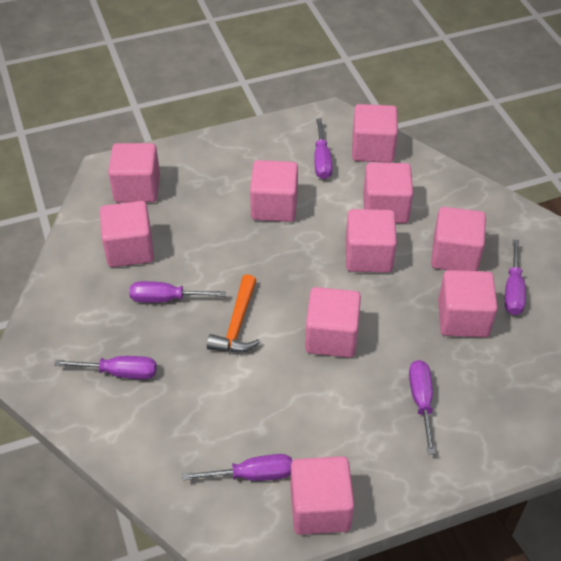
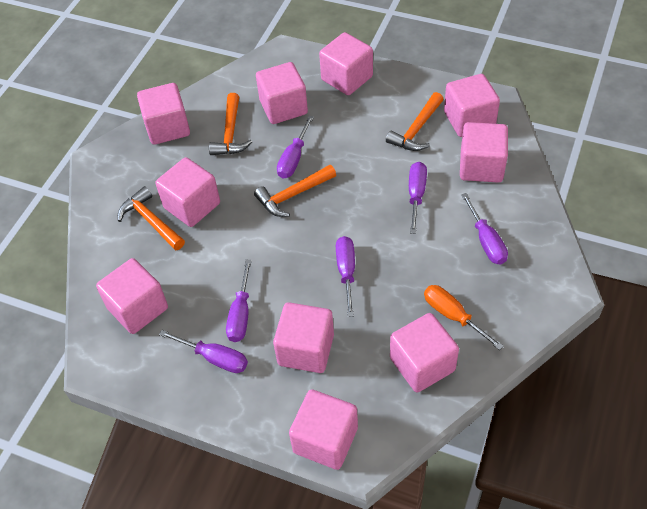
orange hammer: [207,274,260,352] = 1 -> [118,186,185,250] [209,93,252,155] [254,165,336,217] [386,92,444,151] = 4
orange screwdriver: none = 0 -> [424,285,504,350] = 1

